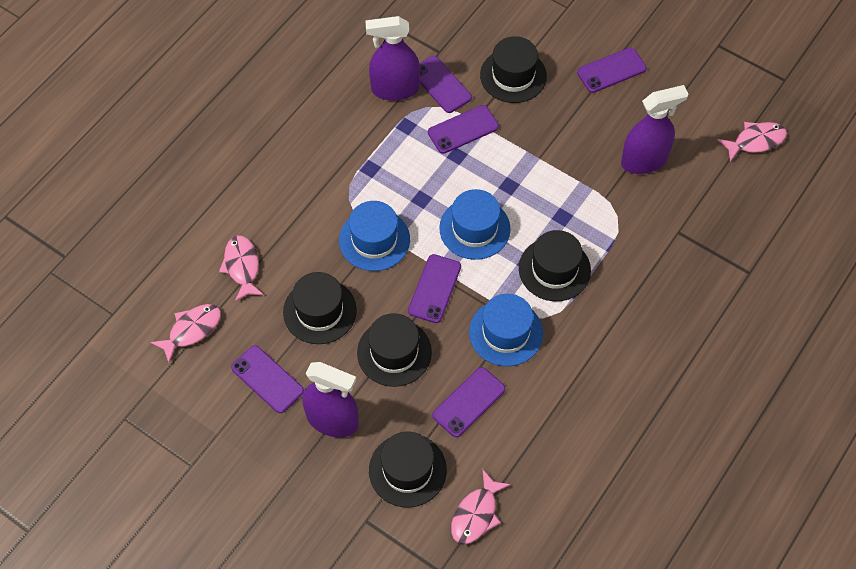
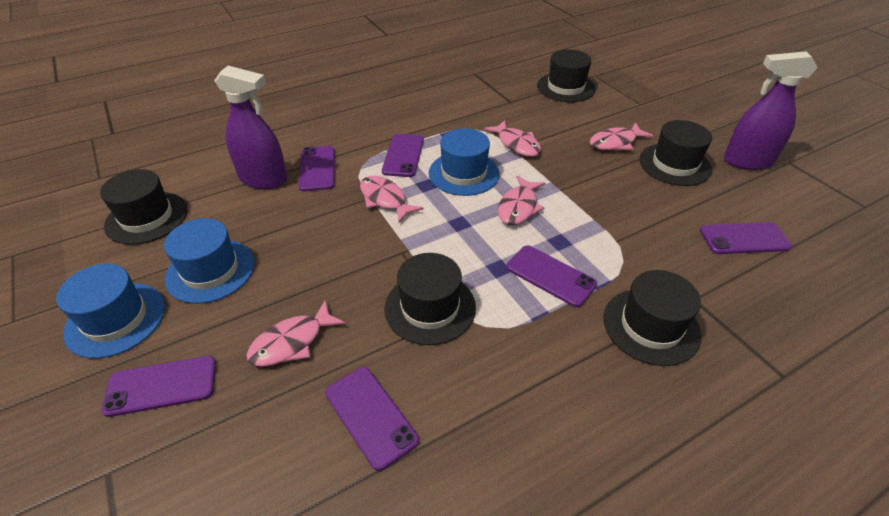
pink fish: [150,304,221,363] [219,235,264,302] [451,470,511,544] [717,122,787,162] = 4 -> [246,300,346,367] [360,176,424,223] [484,120,541,157] [498,175,545,225] [590,122,654,150] = 5
purple spray bottle: [302,362,359,437] [366,16,420,101] [621,85,688,174] = 3 -> [214,66,287,189] [724,51,818,170] = 2

